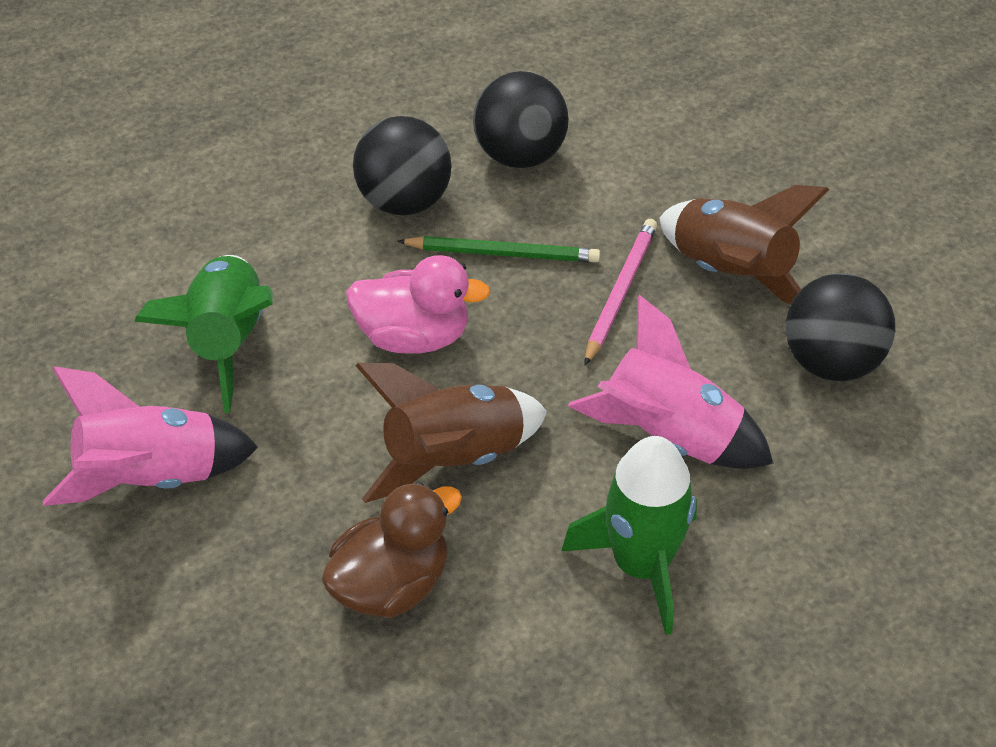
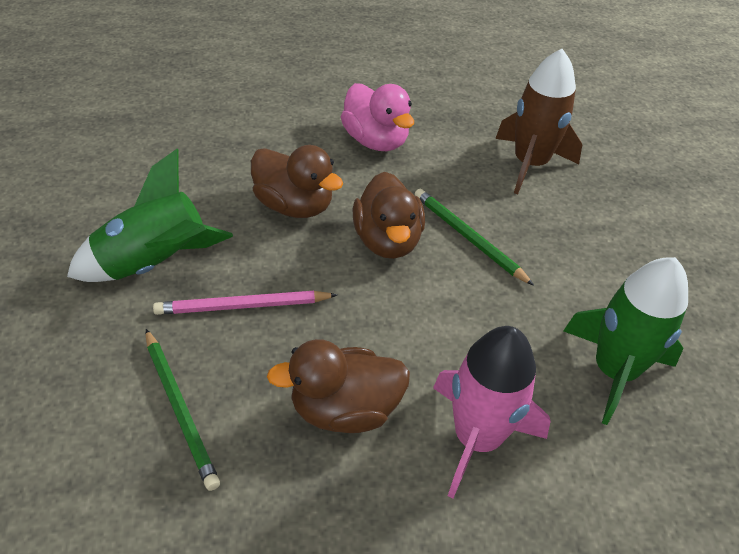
black ball: [353,116,452,215] [473,71,569,168] [786,273,895,381] = 3 -> none = 0
brown duck: [321,482,462,618] = 1 -> [251,145,343,218] [267,339,410,433] [353,172,425,259] = 3
brown rocket: [355,363,547,503] [660,185,829,305] = 2 -> [495,49,582,194] = 1
green pencil: [397,236,600,262] = 1 -> [146,329,220,491] [415,189,534,286] = 2
pink rocket: [43,366,258,506] [568,295,773,469] = 2 -> [433,326,551,499] = 1

